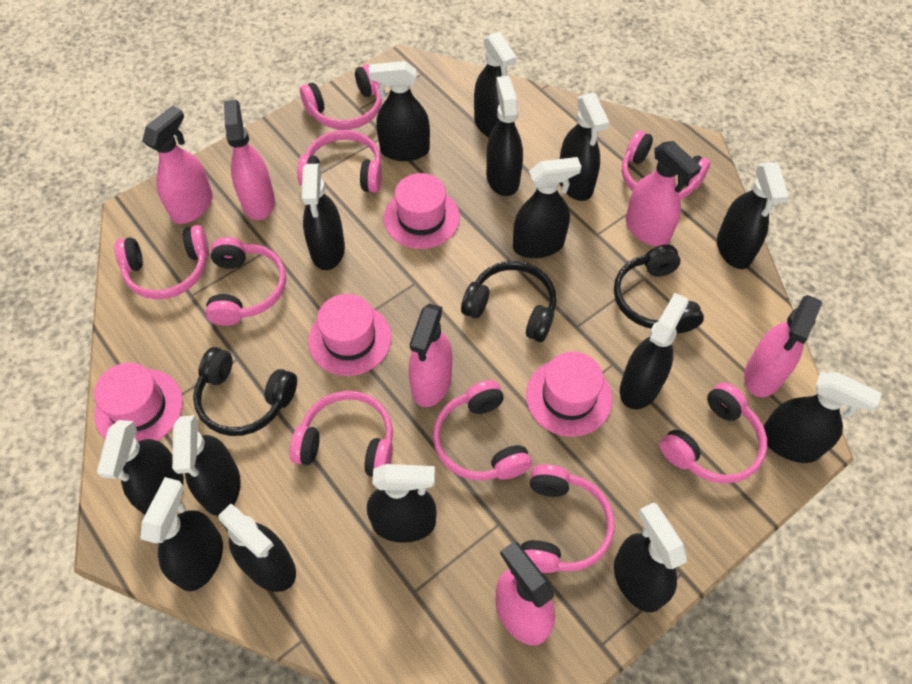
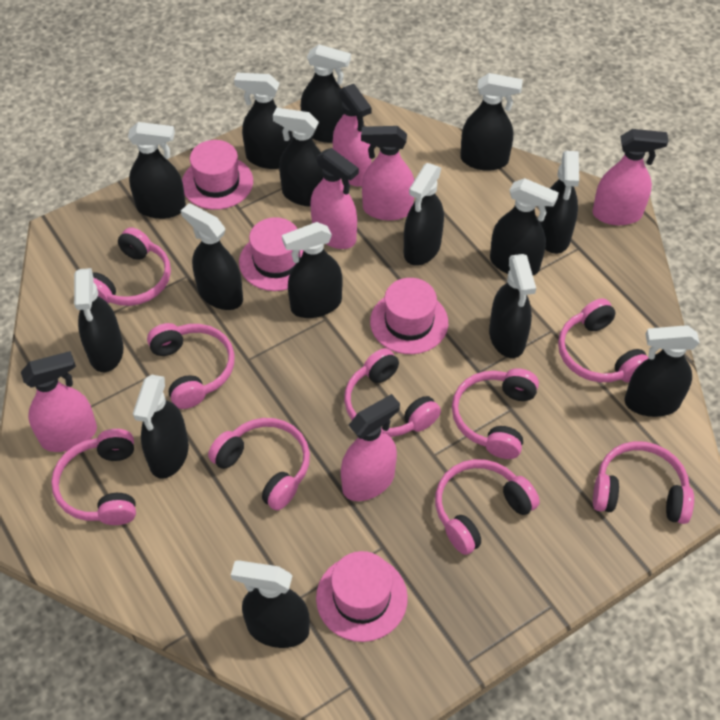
black headphones: [193,347,297,436] [461,261,556,342] [614,245,704,333] = 3 -> none = 0

